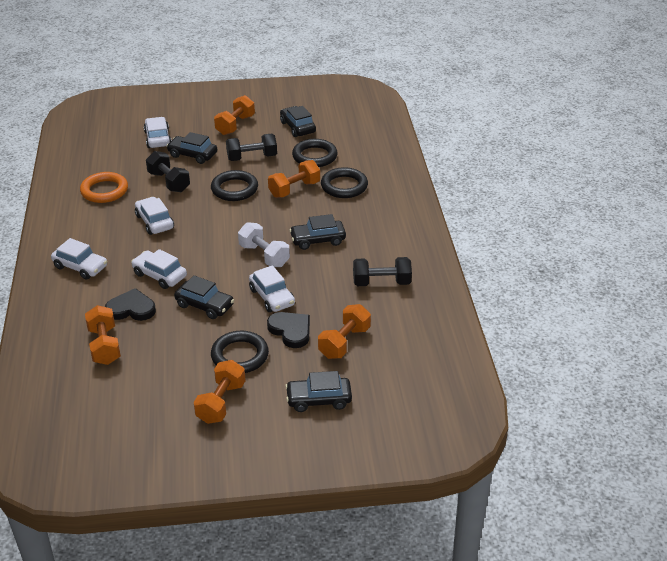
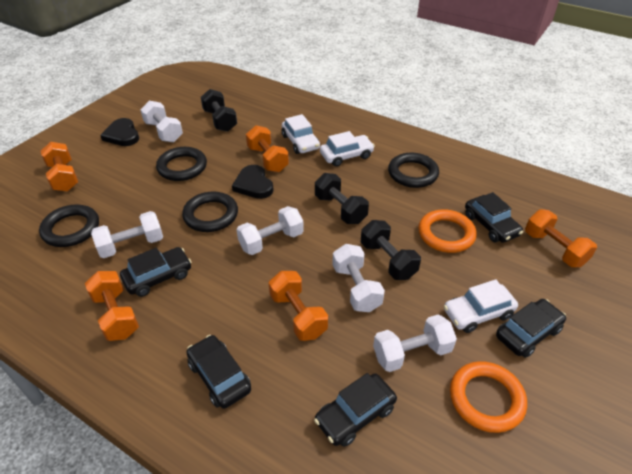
orange ring: [80,172,128,203] = 1 -> [418,209,477,253] [450,361,527,433] = 2
white car: [51,238,107,280] [131,249,187,289] [135,197,174,235] [144,117,171,148] [249,265,295,312] = 5 -> [282,114,320,154] [320,131,375,167] [444,279,518,333] = 3
white dumbbell: [238,222,290,267] = 1 -> [91,211,163,258] [140,101,183,142] [236,206,304,255] [332,244,385,312] [373,314,457,372] = 5

